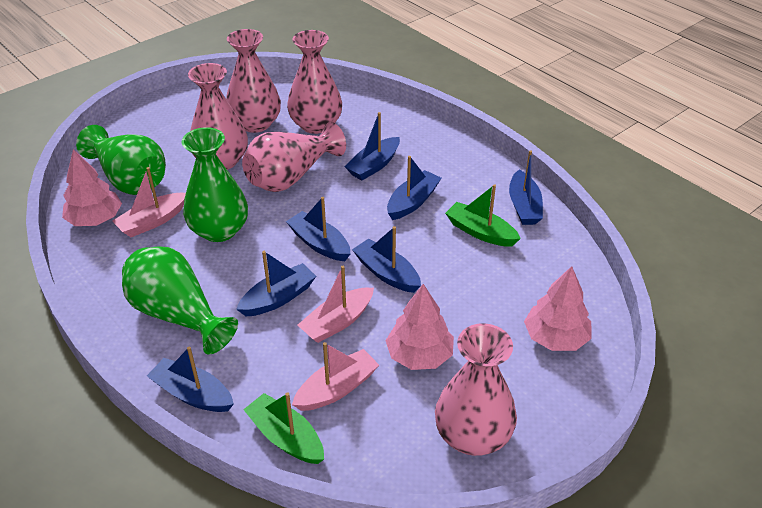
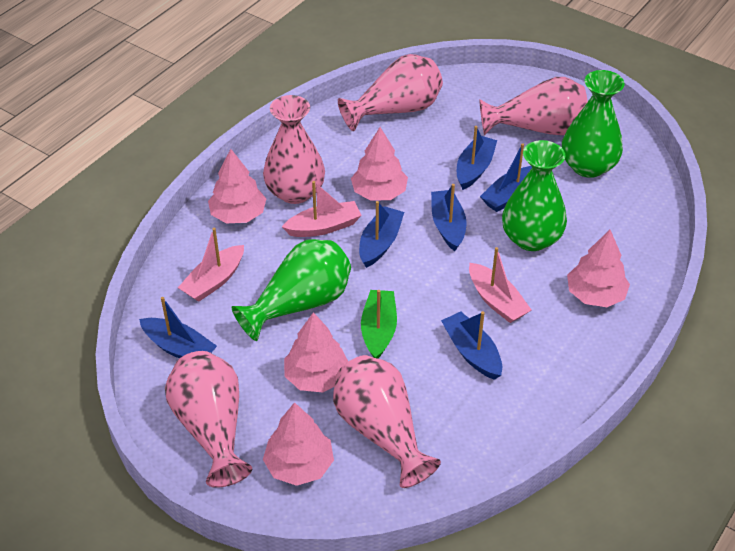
blue boat: [147,347,234,412] [236,251,316,316] [286,197,350,261] [345,112,400,180] [352,226,421,293] [387,156,441,220] [509,150,543,225] = 7 -> [139,297,217,358] [359,201,404,268] [431,184,467,251] [441,311,502,380] [457,126,497,190] [480,143,532,212] = 6
green boat: [243,393,324,464] [445,184,521,247] = 2 -> [361,290,397,359] = 1
pink tree: [62,149,122,226] [385,284,454,370] [524,266,592,351] = 3 -> [208,149,266,223] [263,402,334,486] [284,312,348,393] [351,127,408,201] [567,230,630,307] = 5

